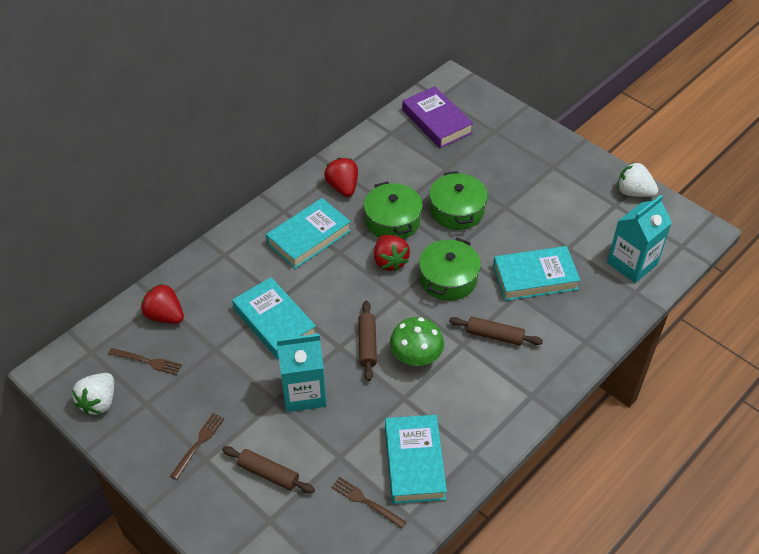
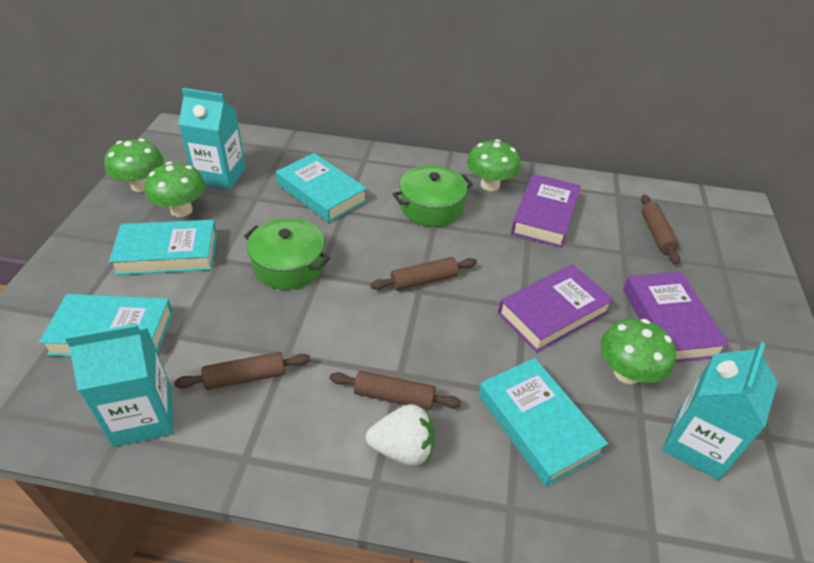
brown fork: [108,348,182,375] [170,413,224,480] [331,477,406,528] = 3 -> none = 0
brown rolling pin: [222,446,315,493] [358,301,377,381] [449,316,543,345] = 3 -> [174,352,310,390] [329,371,462,410] [370,257,477,291] [641,195,680,265] = 4
green mushroom: [390,317,444,366] = 1 -> [104,139,164,192] [145,162,206,217] [467,139,521,191] [600,318,676,384] = 4
green pot: [364,181,423,239] [419,238,481,301] [429,171,488,230] = 3 -> [244,218,330,290] [393,165,473,227] = 2
purple book: [402,86,474,148] = 1 -> [498,264,614,352] [511,174,581,247] [623,272,729,362] = 3
red strawberry: [141,284,184,324] [324,158,358,197] [374,235,410,271] = 3 -> none = 0
turquoise carton: [277,334,326,412] [607,195,672,283] = 2 -> [65,323,173,447] [179,88,246,190] [662,342,777,480] = 3
white strawberry: [72,373,114,415] [618,162,658,197] = 2 -> [366,404,435,466] = 1

